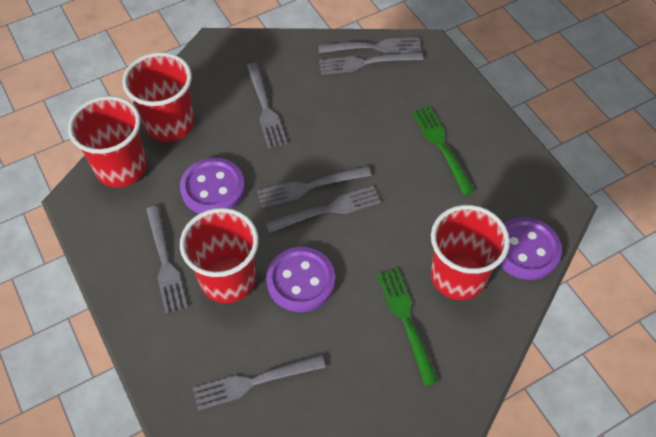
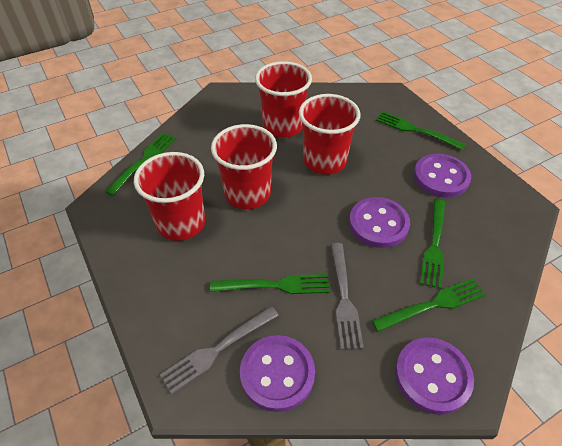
green fork: [377,268,438,386] [412,106,474,195] = 2 -> [105,133,176,196] [210,274,330,294] [372,278,486,332] [376,112,466,150] [420,199,445,289] = 5
grey fork: [146,206,188,313] [193,355,326,411] [247,63,287,148] [257,166,371,208] [266,186,381,233] [318,37,421,54] [319,52,423,75] = 7 -> [160,306,279,394] [331,243,364,350] = 2
purple button: [180,158,245,214] [266,247,335,312] [499,217,562,280] = 3 -> [240,335,315,412] [349,197,410,248] [395,337,474,415] [414,154,471,198] = 4

